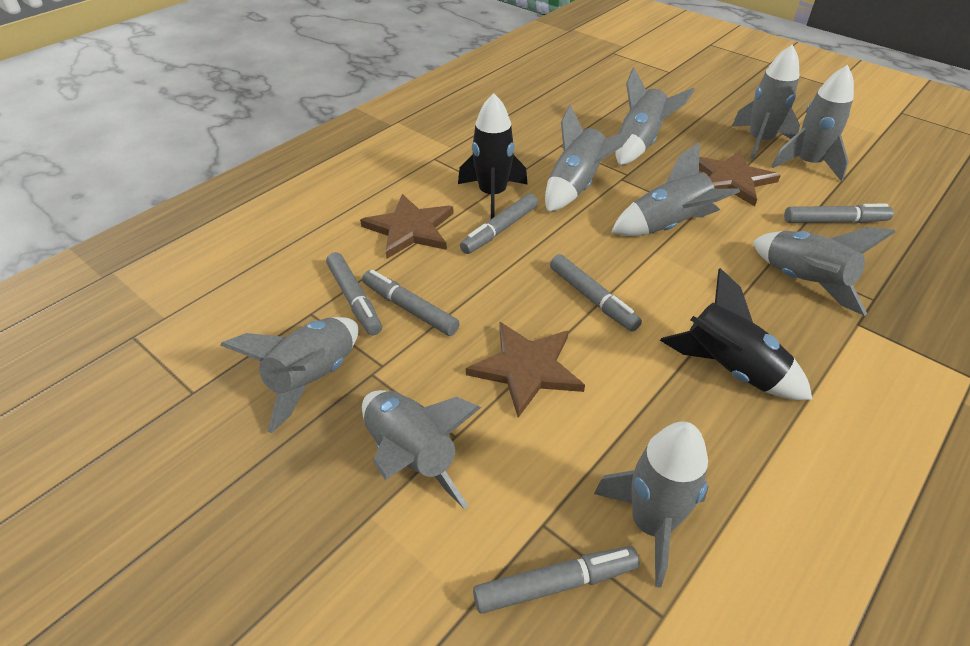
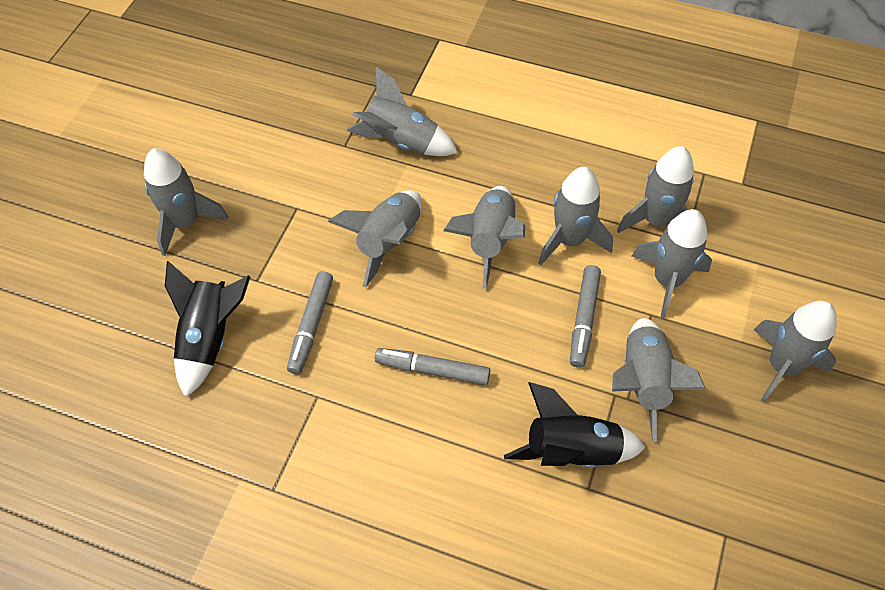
brown star: [360,194,454,259] [466,322,585,418] [699,151,781,206] = 3 -> none = 0
grey marker: [326,252,382,336] [362,270,460,336] [460,193,538,254] [473,546,640,614] [550,254,642,332] [784,204,894,223] = 6 -> [287,271,333,374] [375,348,490,385] [570,265,601,368] = 3

